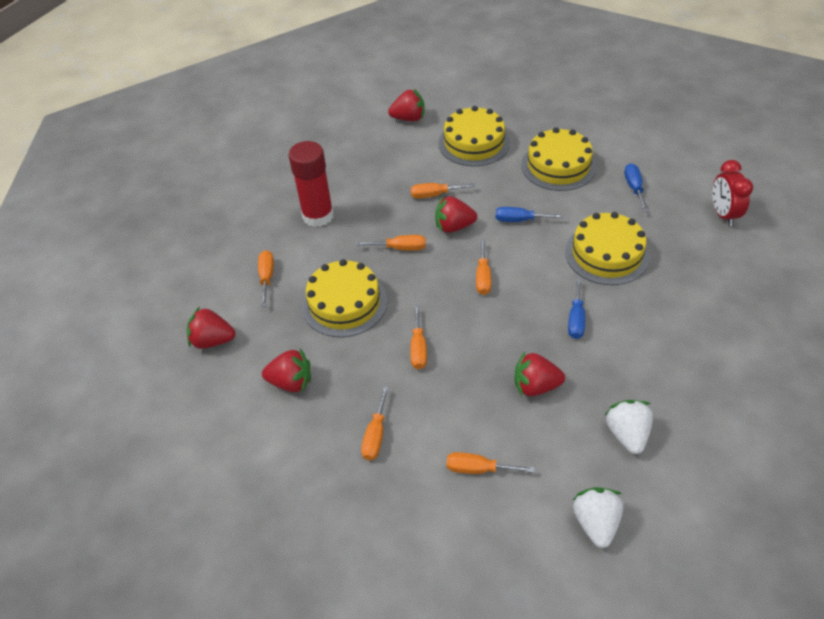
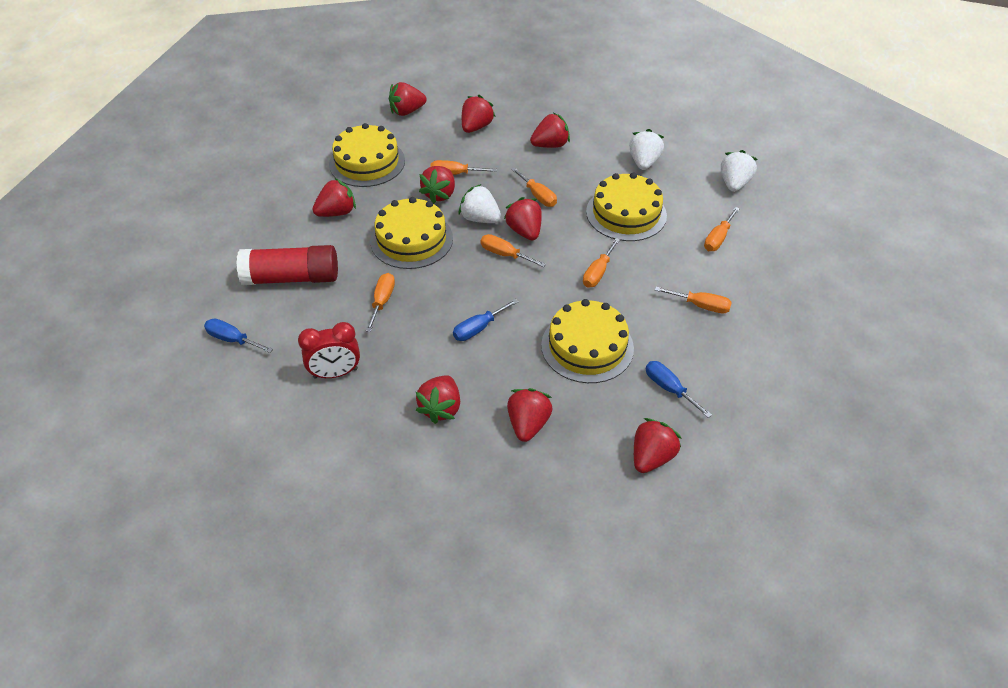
red strawberry: [187,307,235,349] [262,349,311,392] [388,89,425,121] [435,196,477,233] [514,352,565,396] = 5 -> [312,178,356,217] [389,82,427,116] [415,375,460,424] [419,166,455,204] [462,95,495,133] [504,197,542,240] [507,388,553,442] [530,113,570,148] [634,418,682,473] = 9
white strawberry: [573,487,624,548] [605,400,653,454] = 2 -> [459,184,501,223] [629,129,664,170] [721,150,758,192] = 3

